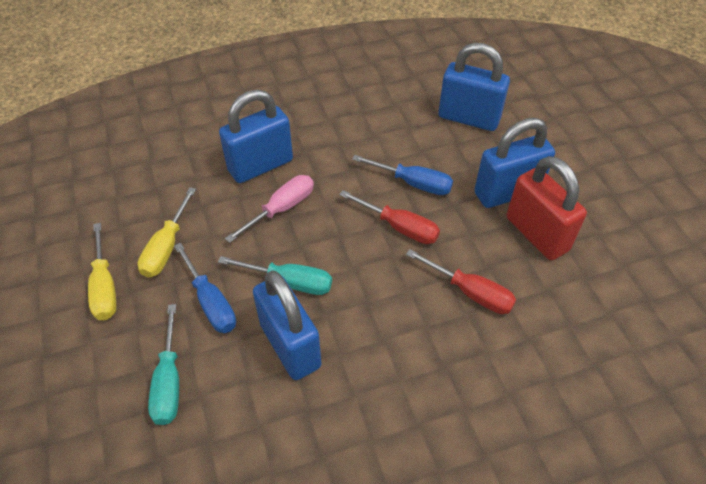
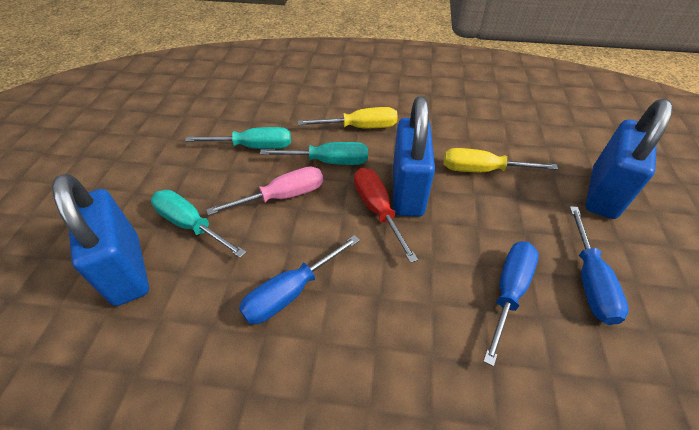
blue padlock: [219,90,293,183] [253,270,322,380] [438,43,510,131] [474,118,555,208] = 4 -> [52,174,149,306] [393,96,435,217] [585,99,673,219] = 3
blue screwdriver: [174,243,236,333] [352,155,453,195] = 2 -> [239,235,360,324] [483,241,539,367] [569,206,629,325] = 3
red padlock: [507,156,587,260] = 1 -> none = 0
red screwdriver: [339,190,440,244] [406,249,516,314] = 2 -> [354,168,418,263] = 1
turquoise screwdriver: [148,304,179,425] [218,256,332,295] = 2 -> [151,190,246,258] [185,127,291,149] [260,142,368,165] = 3

